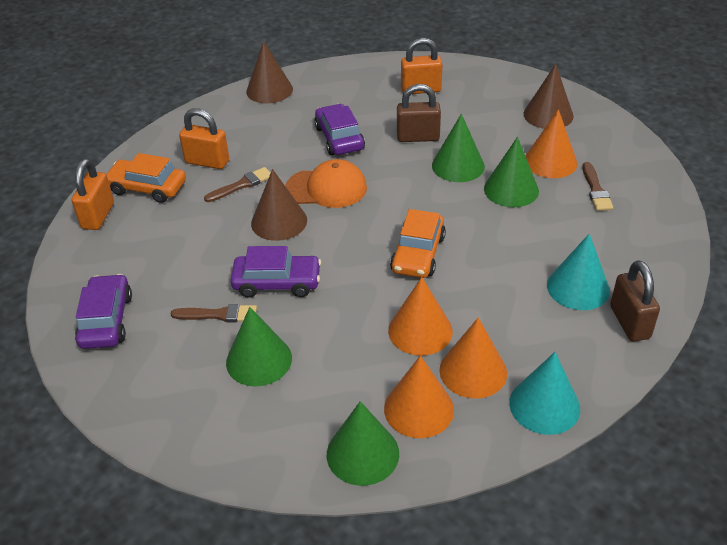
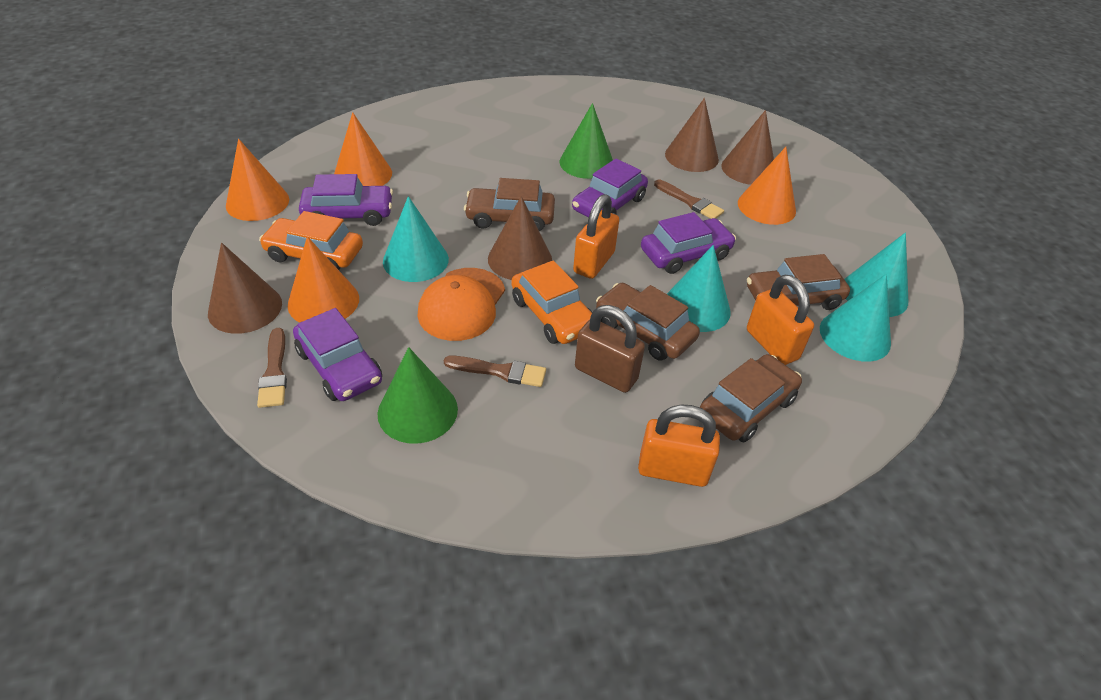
brown car: none = 0 -> [464,178,555,231] [596,283,700,361] [700,354,802,443] [747,254,850,310] = 4
brown cone: [246,41,293,103] [251,169,307,241] [523,64,574,129] = 3 -> [208,242,282,334] [488,196,552,280] [665,98,719,172] [721,110,774,185] = 4
brown padlock: [397,84,441,142] [610,260,660,342] = 2 -> [575,305,645,393] = 1
green cone: [226,307,292,386] [327,401,399,486] [432,114,485,182] [484,137,539,207] = 4 -> [378,347,458,444] [560,103,613,179] = 2
purple car: [75,274,132,349] [230,246,321,298] [314,104,365,155] = 3 -> [293,308,382,401] [299,174,393,226] [572,159,648,218] [641,212,736,274] = 4
turquoise cone: [509,352,580,435] [547,234,610,310] = 2 -> [383,196,449,282] [667,245,731,332] [820,274,891,362] [844,233,908,317] = 4

